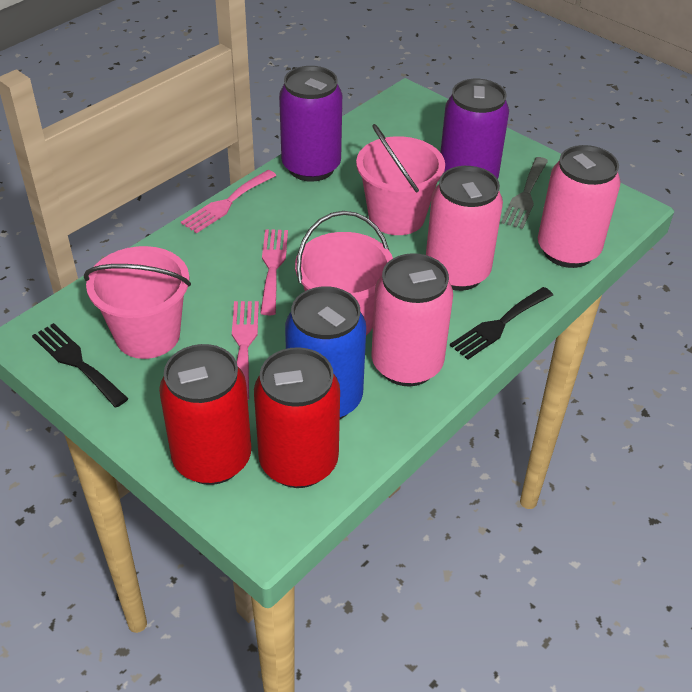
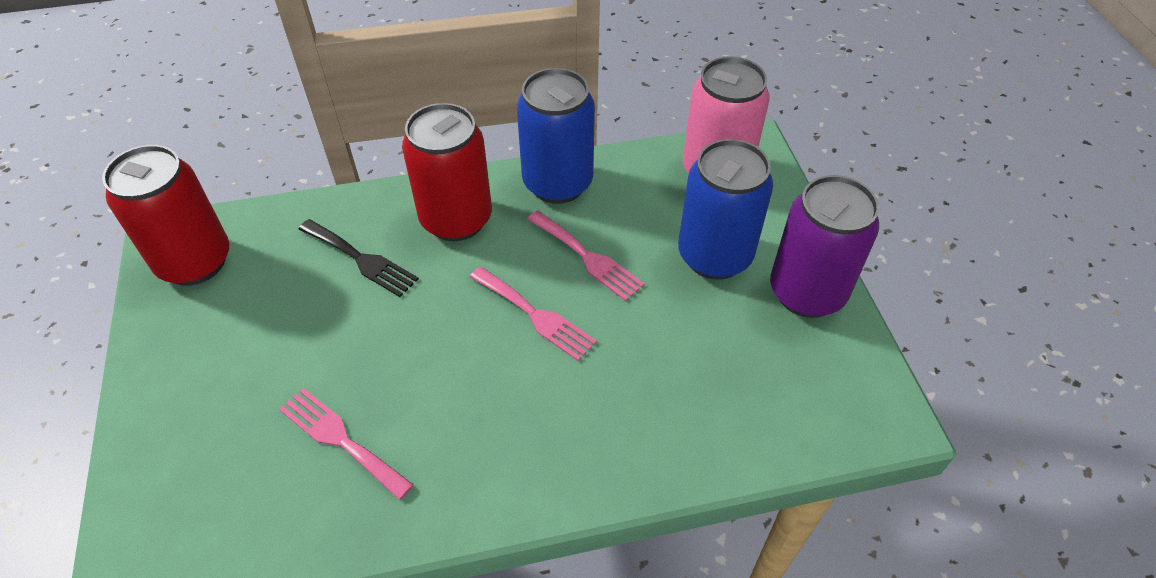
black fork: [32,323,128,408] [450,287,553,360] = 2 -> [298,219,419,297] = 1
blue can: [285,286,366,419] = 1 -> [517,68,595,204] [678,139,773,280] = 2
grey fork: [501,157,548,229] = 1 -> none = 0
pink bucket: [84,246,191,359] [295,211,393,335] [356,124,445,235] = 3 -> none = 0
pink can: [371,253,453,386] [426,166,503,291] [538,145,621,268] = 3 -> [683,56,770,174] = 1
purple can: [279,66,342,182] [440,79,509,179] = 2 -> [770,175,879,318] = 1

